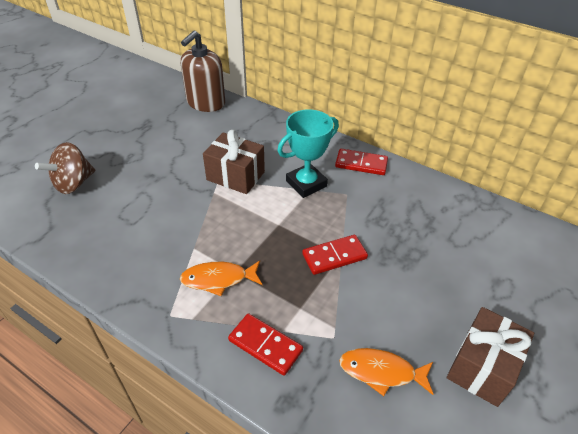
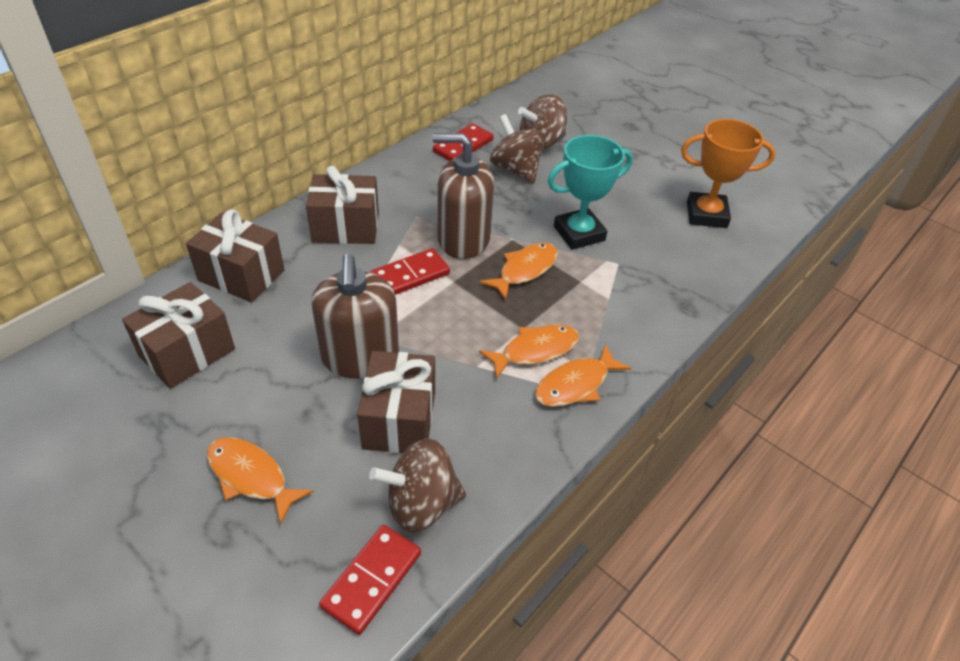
brown gift: [203,130,265,194] [447,307,534,407] = 2 -> [122,282,235,389] [186,210,285,303] [306,166,379,244] [357,351,435,453] = 4
brown soap dispenser: [181,30,225,112] = 1 -> [311,254,399,378] [433,133,494,259] = 2
brown spinning top: [35,142,95,194] = 1 -> [369,438,466,533] [490,114,545,184] [518,94,567,150] = 3
orange fish: [180,261,262,296] [339,348,433,396] = 2 -> [207,437,314,525] [479,325,579,379] [480,243,558,300] [535,344,631,407] = 4
orange trophy: none = 0 -> [681,119,776,228] = 1

